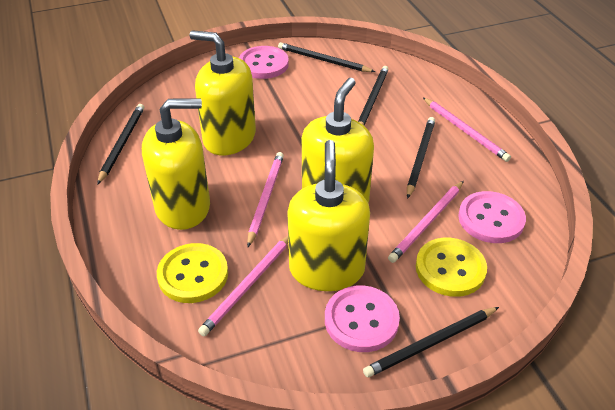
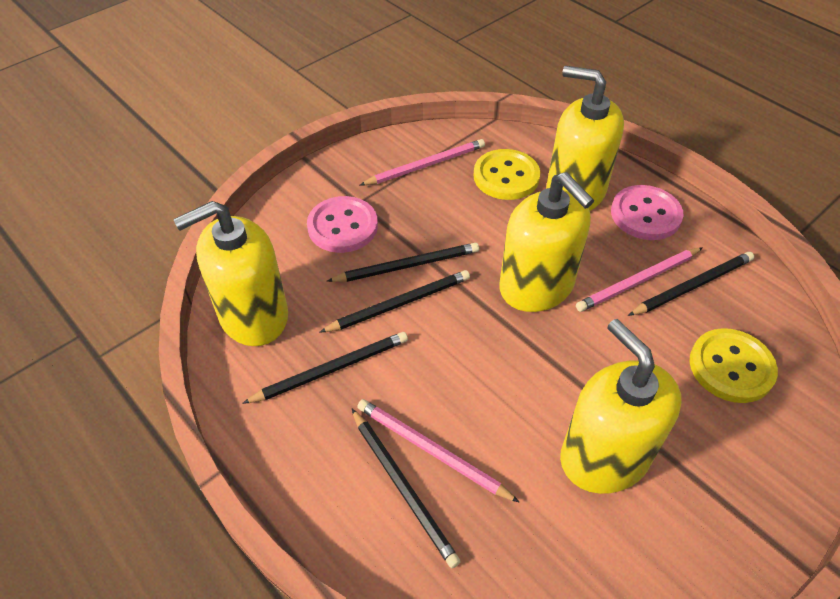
pink button: [239,46,289,79] [325,285,400,352] [458,191,526,243] = 3 -> [307,196,378,253] [611,185,683,240] = 2
pink pencil: [198,236,288,336] [247,152,284,247] [388,181,464,263] [423,98,511,162] = 4 -> [357,399,520,503] [360,139,485,185] [576,247,703,312] = 3

